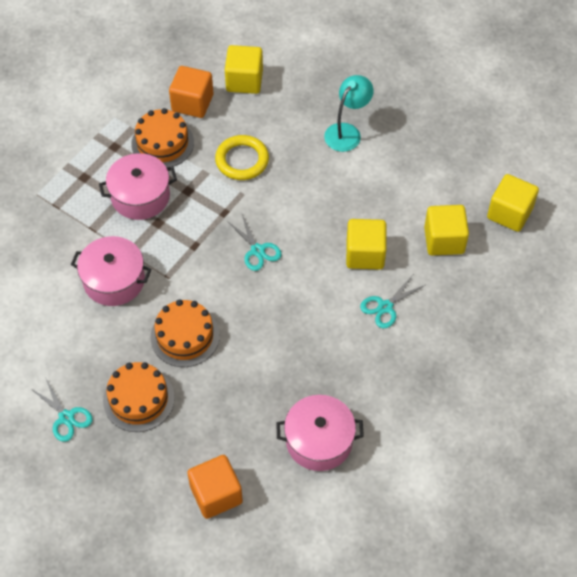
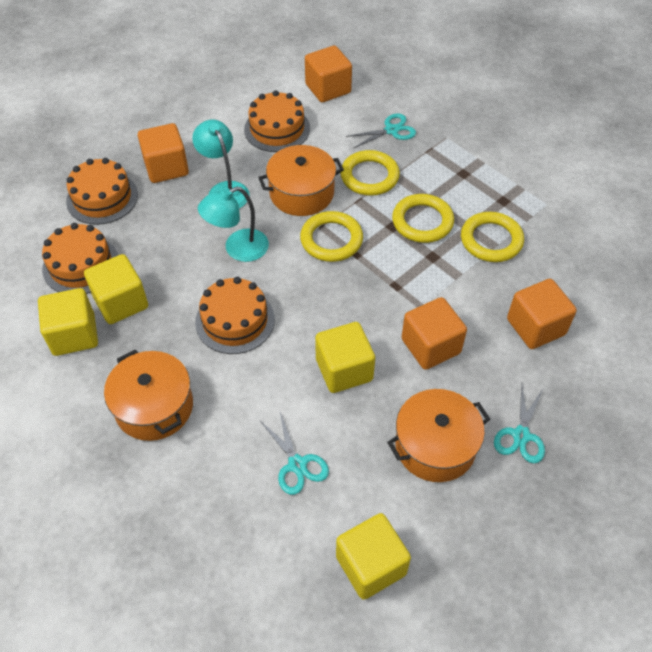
orange cake: [103,362,175,432] [131,108,194,168] [150,299,220,367] = 3 -> [42,223,118,294] [66,158,138,225] [195,277,275,354] [244,90,310,152] = 4
orange cube: [169,66,213,118] [187,455,243,519] = 2 -> [138,123,189,183] [305,46,352,102] [402,297,467,370] [507,279,577,349] = 4
orange pot: none = 0 -> [104,350,193,441] [258,145,344,216] [387,389,490,482] = 3
pink pot: [71,236,152,306] [99,153,177,220] [276,395,364,471] = 3 -> none = 0
turquoise lamp: [324,75,373,152] = 1 -> [192,119,250,208] [198,187,269,262] = 2
yellow ring: [215,135,269,180] = 1 -> [300,211,363,262] [341,150,400,196] [392,194,454,243] [461,212,524,262] = 4

